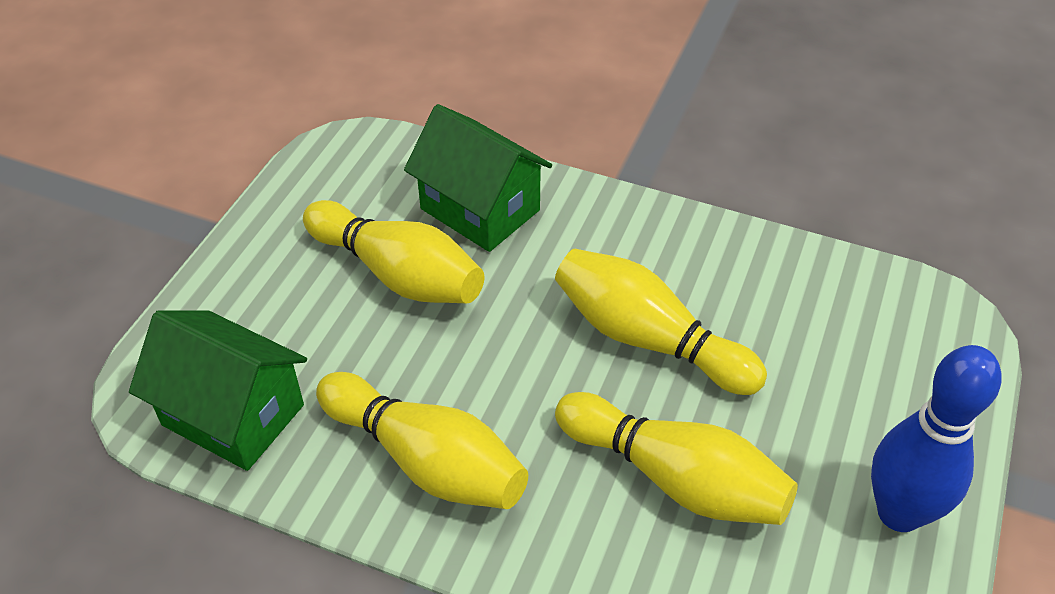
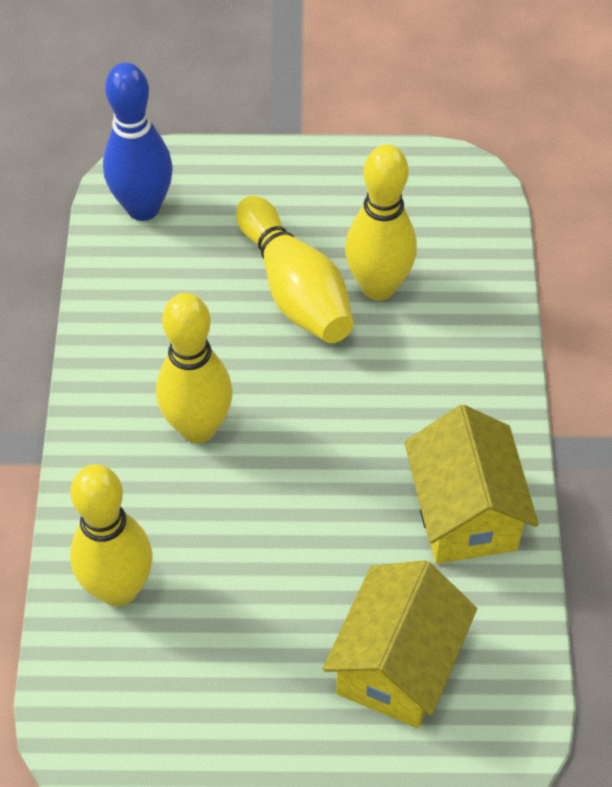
green house: [129,311,307,471] [404,104,552,252] = 2 -> none = 0
yellow house: none = 0 -> [323,560,477,728] [405,405,539,564] = 2

